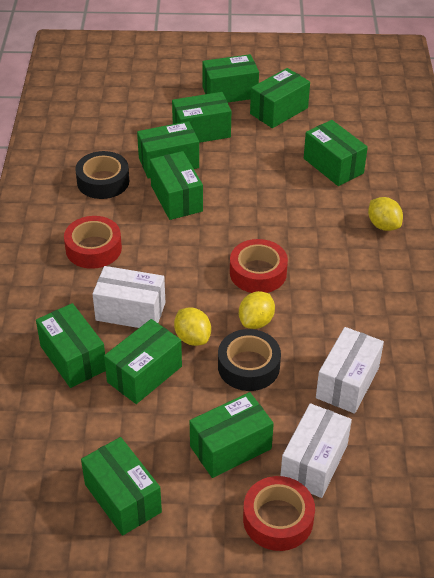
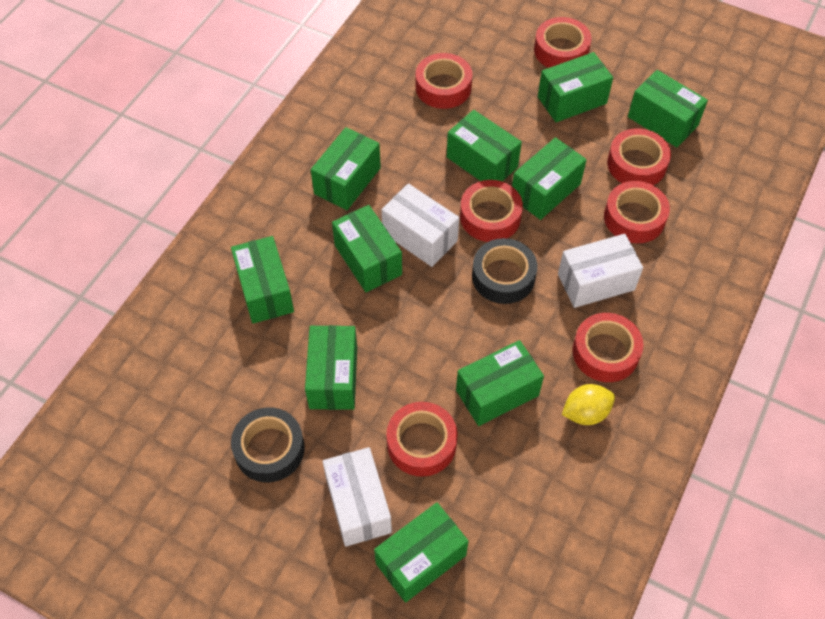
red tape: [64,216,122,269] [230,239,288,293] [243,476,315,551] = 3 -> [386,402,457,477] [416,53,472,109] [460,180,523,242] [534,17,592,68] [572,313,643,382] [604,181,670,243] [607,128,671,185] = 7
yellow lemon: [174,307,211,346] [239,291,275,329] [368,197,403,231] = 3 -> [562,384,615,425] = 1

